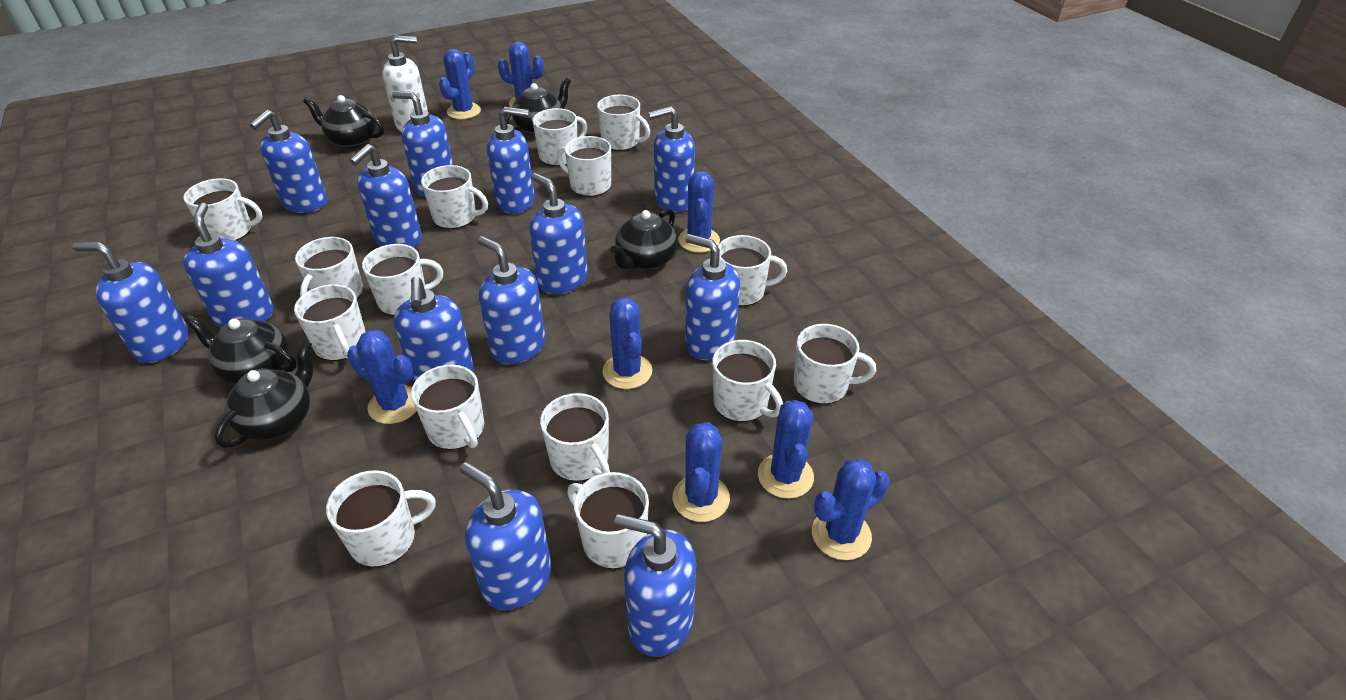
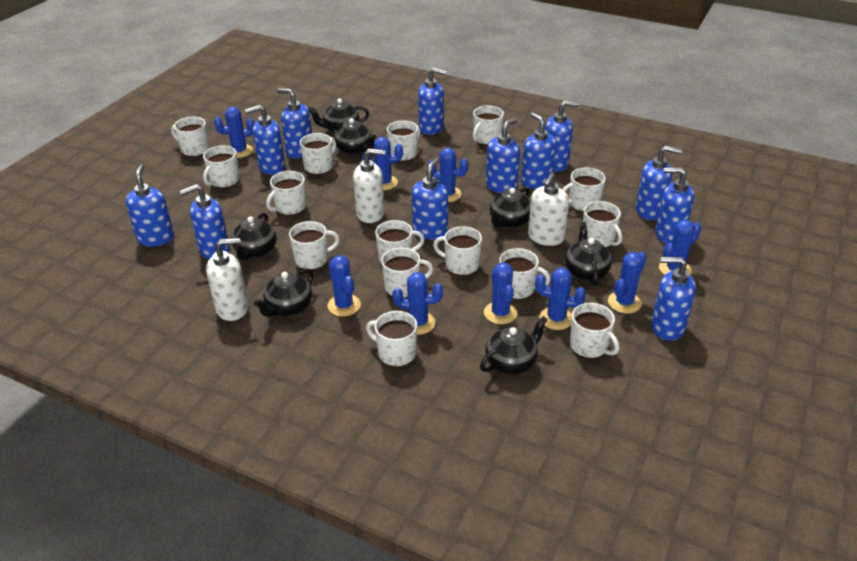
black teapot: [184,315,296,384] [215,340,313,448] [303,95,384,148] [506,78,571,135] [610,209,678,270] = 5 -> [232,213,277,260] [254,268,314,317] [309,99,369,132] [332,118,376,155] [480,316,548,375] [490,188,531,228] [565,222,612,285] = 7
blue cactus: [347,330,417,424] [439,49,481,119] [498,42,544,107] [603,298,652,389] [673,422,730,522] [678,171,720,253] [758,400,814,499] [812,459,890,560] = 8 -> [214,107,255,158] [328,255,361,317] [362,137,403,190] [392,272,443,335] [427,148,468,202] [484,262,517,324] [535,268,586,330] [608,252,646,314] [659,220,701,275] = 9
blue soap dispenser: [72,242,189,363] [183,203,274,329] [250,110,327,213] [350,144,422,247] [392,91,453,197] [394,277,474,382] [460,462,552,610] [478,236,545,365] [487,107,534,214] [529,173,588,294] [614,514,696,657] [648,106,695,212] [685,234,740,360] = 13 -> [126,164,174,246] [180,184,230,259] [245,105,285,175] [277,88,312,158] [411,158,448,240] [418,68,447,135] [486,117,520,193] [521,112,557,189] [545,101,579,172] [636,146,682,220] [651,257,696,341] [655,167,694,244] = 12
white soap dispenser: [382,35,428,132] = 1 -> [206,238,248,321] [353,149,385,223] [528,173,569,246] = 3

